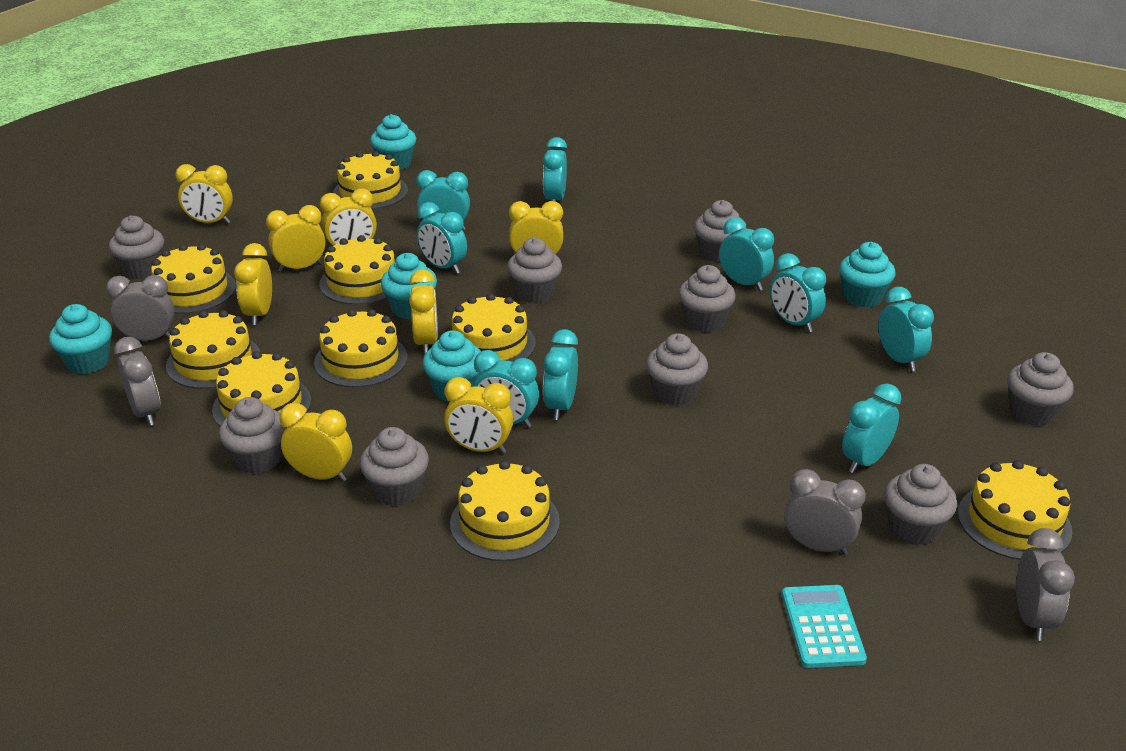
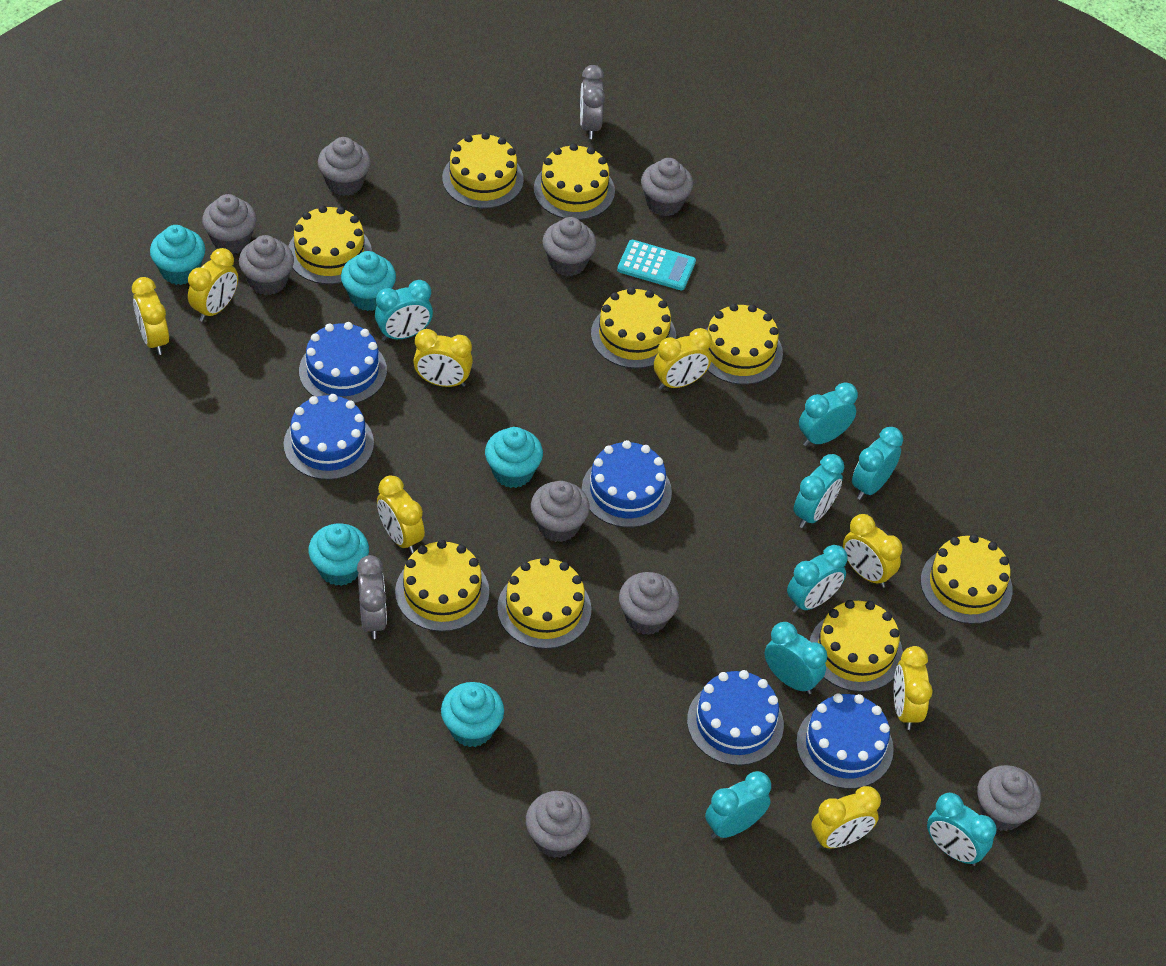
blue cake: none = 0 -> [284,394,374,480] [299,322,387,404] [582,440,672,528] [687,670,784,766] [796,693,894,789] = 5
grey clock: [106,275,175,341] [114,337,161,426] [784,469,866,555] [1016,528,1075,641] = 4 -> [357,555,387,639] [580,65,605,139] = 2
turquoise clock: [416,170,470,231] [417,202,467,274] [473,350,539,428] [543,137,567,202] [543,329,578,420] [719,217,774,291] [770,253,826,332] [842,383,902,473] [878,287,934,372] = 9 -> [375,280,433,341] [705,771,771,839] [764,622,827,694] [787,545,848,613] [793,454,844,528] [799,382,858,447] [852,427,903,500] [927,793,997,866] = 8

